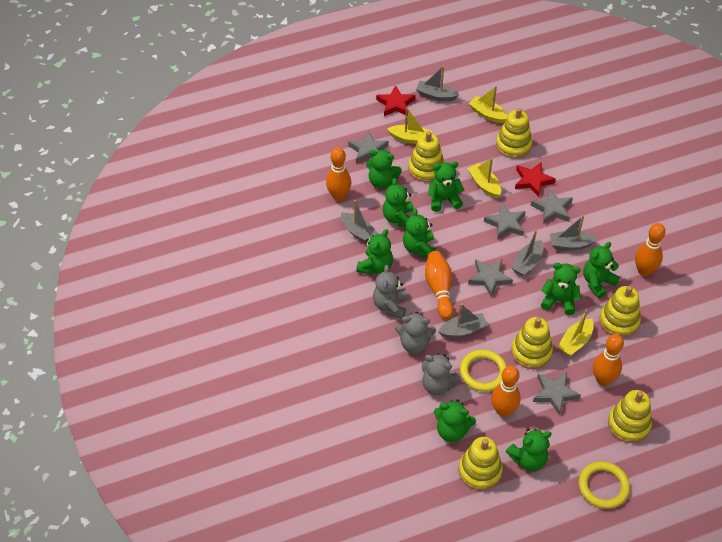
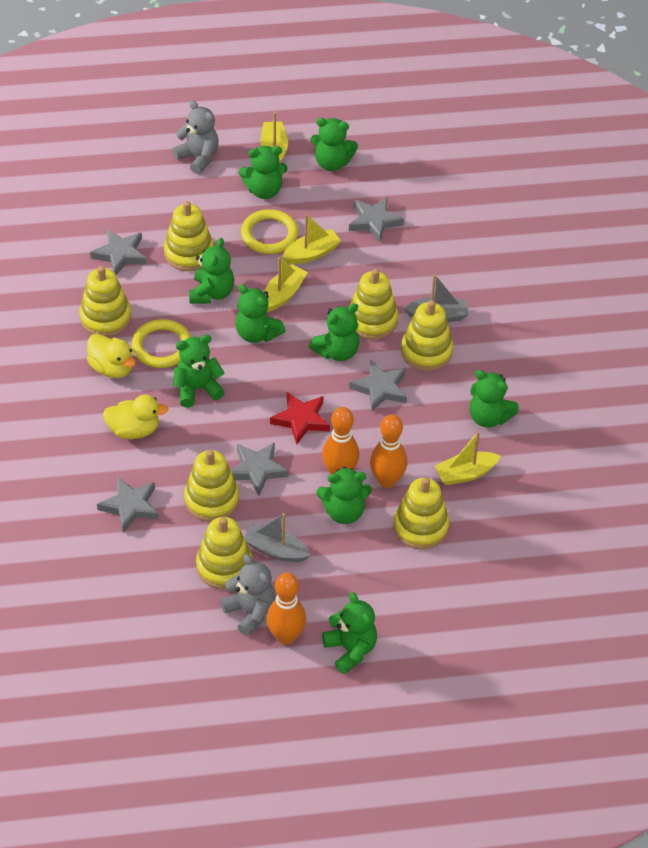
grey boat: [341,200,379,244] [416,66,459,101] [438,304,488,338] [511,230,543,276] [550,215,598,250] = 5 -> [244,513,311,562] [404,274,468,322] = 2
grey teddy bear: [373,265,407,319] [395,312,436,354] [422,354,461,395] = 3 -> [172,100,219,174] [220,554,275,636] = 2
orange bowling pin: [326,147,351,201] [425,251,454,320] [491,366,521,417] [593,334,624,386] [635,223,666,276] = 5 -> [267,573,306,645] [322,407,359,474] [370,414,407,488] = 3
red star: [376,85,415,116] [515,163,556,197] = 2 -> [270,392,330,445] = 1
yellow duck: none = 0 -> [87,334,136,378] [103,394,169,439] = 2
yellow stacking toy: [409,131,444,182] [459,437,503,491] [496,108,532,159] [511,317,553,369] [599,286,641,338] [608,390,652,443] = 6 -> [79,266,131,337] [164,201,214,271] [184,450,239,522] [196,517,252,589] [348,269,398,340] [394,477,449,549] [401,300,453,371] = 7

